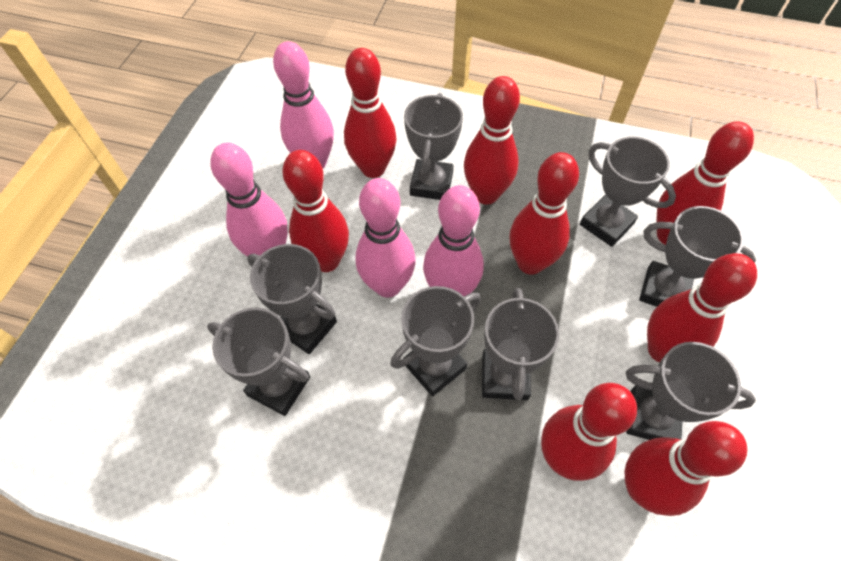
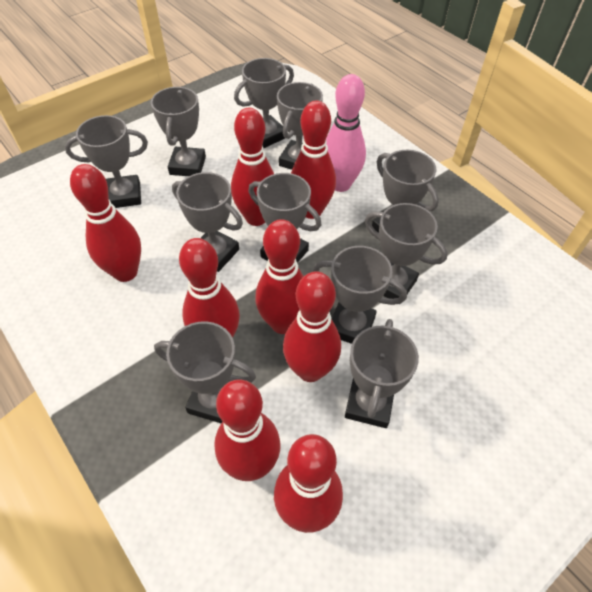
grey trophy: [207,307,310,416] [247,244,337,354] [391,286,481,396] [404,93,463,200] [482,288,559,400] [580,137,676,247] [626,342,756,440] [639,206,756,307] = 8 -> [65,115,148,208] [151,87,206,176] [154,321,256,423] [172,172,243,272] [234,58,294,148] [248,173,321,263] [277,82,323,170] [313,246,407,344] [345,319,419,428] [365,203,448,299] [372,150,439,233] = 11
pink bowling pin: [210,143,288,256] [273,41,334,168] [356,178,415,298] [423,185,484,296] = 4 -> [326,74,366,192] = 1

